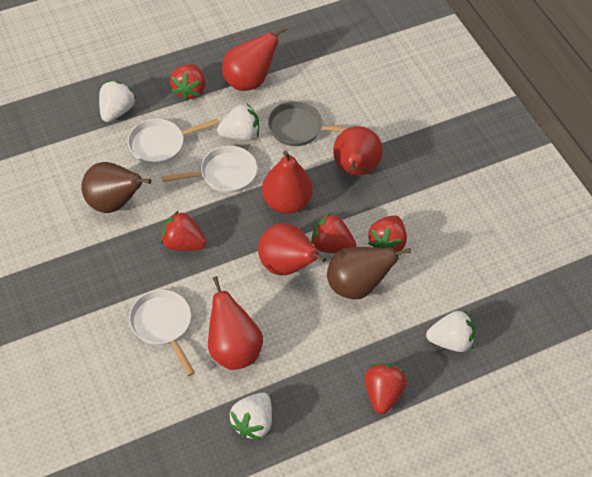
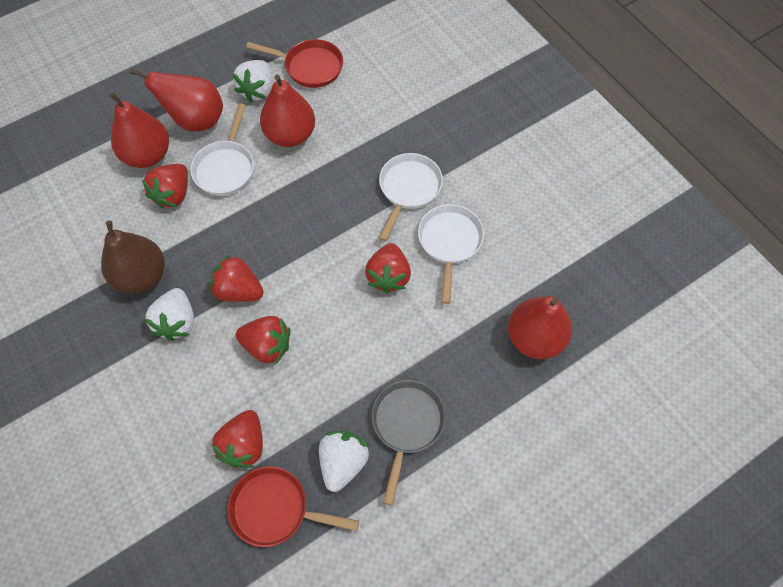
brown pear: [81,162,151,213] [327,247,411,299] = 2 -> [101,221,165,294] = 1
red pan: none = 0 -> [228,466,359,547] [246,39,343,88] = 2
red pear: [208,276,263,370] [222,26,287,91] [258,223,327,275] [262,151,313,214] [333,126,383,176] = 5 -> [110,92,169,168] [130,68,223,131] [260,75,315,147] [508,296,572,359] = 4
white strawberry: [99,81,136,122] [217,104,259,141] [229,393,272,440] [426,311,476,352] = 4 -> [145,288,194,341] [233,60,272,102] [319,431,369,492] = 3

